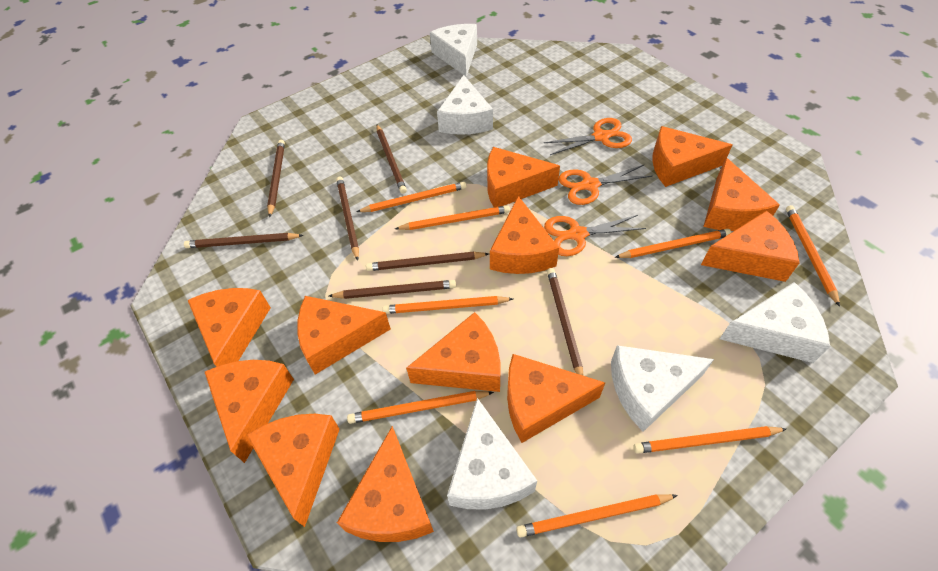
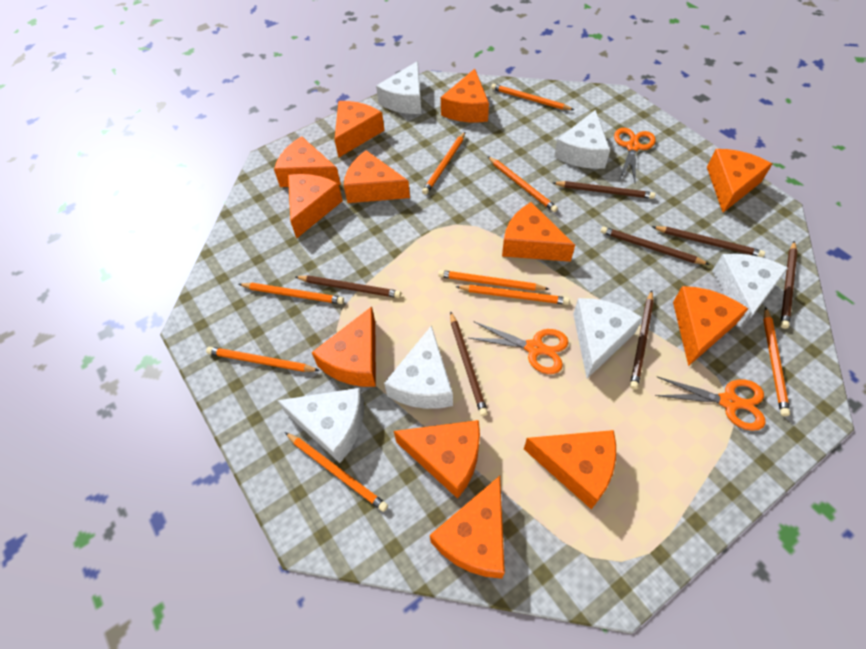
orange pencil: [347,391,494,424] [356,182,467,212] [382,296,513,314] [395,205,510,230] [516,494,678,537] [614,229,731,258] [633,426,786,454] [786,205,840,307] = 8 -> [206,347,320,372] [239,283,344,304] [285,432,388,512] [422,132,465,195] [438,270,549,291] [455,285,569,305] [488,156,558,212] [491,84,574,110] [763,307,790,416] = 9
white cheese: [430,24,477,77] [437,75,493,135] [447,398,537,510] [611,345,714,432] [720,282,830,363] = 5 -> [277,388,364,463] [376,61,421,114] [384,325,453,409] [554,110,610,169] [573,298,643,379] [712,254,788,329] = 6

